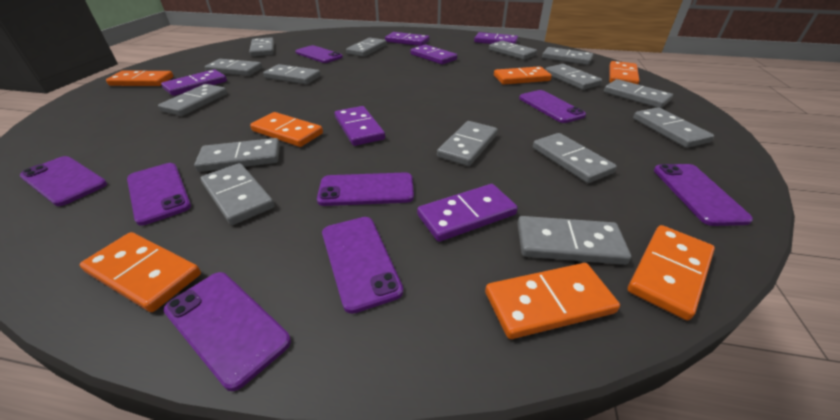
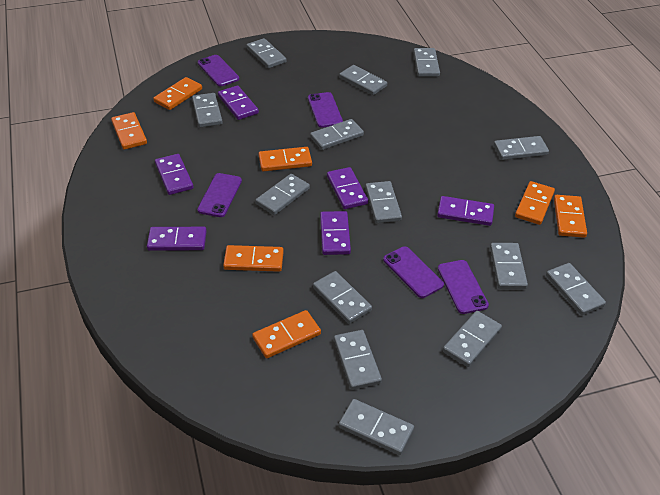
grey domino: [158,84,227,116] [194,138,280,172] [201,163,274,225] [205,59,262,76] [249,37,274,57] [263,64,321,84] [346,38,387,57] [437,121,498,166] [489,41,537,60] [517,216,631,265] [533,133,617,183] [542,47,593,65] [545,64,602,90] [604,79,673,108] [633,107,714,148] = 15 -> [192,93,223,127] [246,38,286,68] [255,174,310,215] [310,119,364,150] [313,271,372,324] [334,330,382,390] [339,65,387,95] [339,399,414,455] [365,181,402,223] [414,48,440,77] [443,311,502,367] [490,243,528,289] [494,136,549,160] [546,263,606,315] = 14
purple phone: [20,156,107,206] [127,163,191,226] [164,272,291,391] [295,45,343,63] [317,172,414,206] [322,217,403,314] [519,90,586,123] [654,164,753,226] = 8 -> [197,173,242,217] [198,55,239,86] [308,92,343,128] [383,246,444,298] [438,260,489,314] = 5

